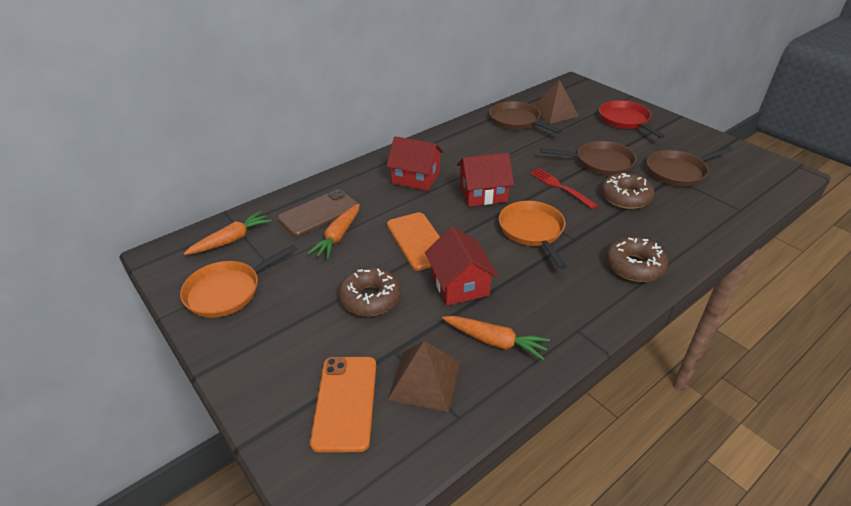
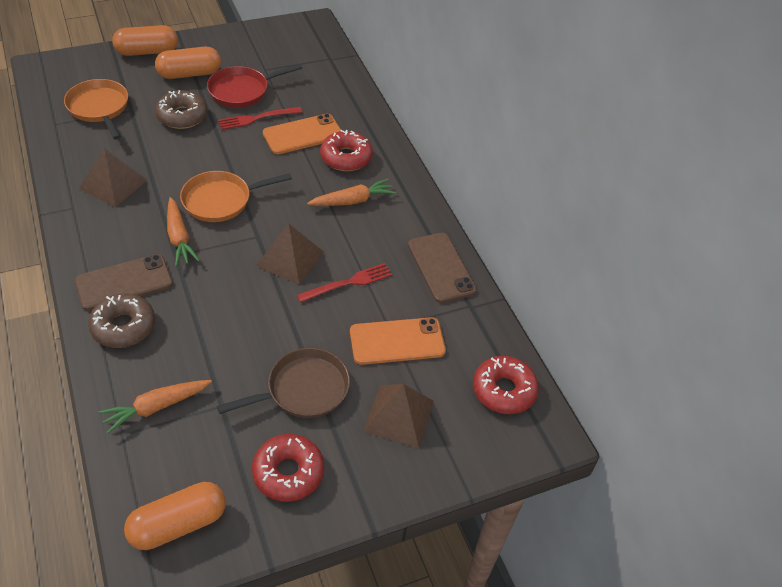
brown donut: [338,267,401,316] [601,173,654,209] [606,237,668,282] = 3 -> [88,293,155,348] [155,90,208,129] = 2
brown pan: [490,101,562,134] [541,141,636,176] [647,147,733,186] = 3 -> [217,348,350,418] = 1
brown phone: [277,189,358,237] = 1 -> [74,254,173,311] [408,233,477,303] = 2
brown pyramid: [388,341,460,412] [534,80,579,124] = 2 -> [79,148,147,207] [256,224,324,285] [363,384,434,448] = 3
orange capsule: none = 0 -> [112,25,178,56] [124,482,226,550] [155,47,221,79] = 3
red donut: none = 0 -> [252,434,324,502] [320,130,373,171] [473,356,539,414] = 3
red fork: [530,168,598,209] = 1 -> [218,107,302,130] [297,263,393,303] = 2
red house: [386,136,444,191] [425,226,498,306] [457,153,514,206] = 3 -> none = 0

